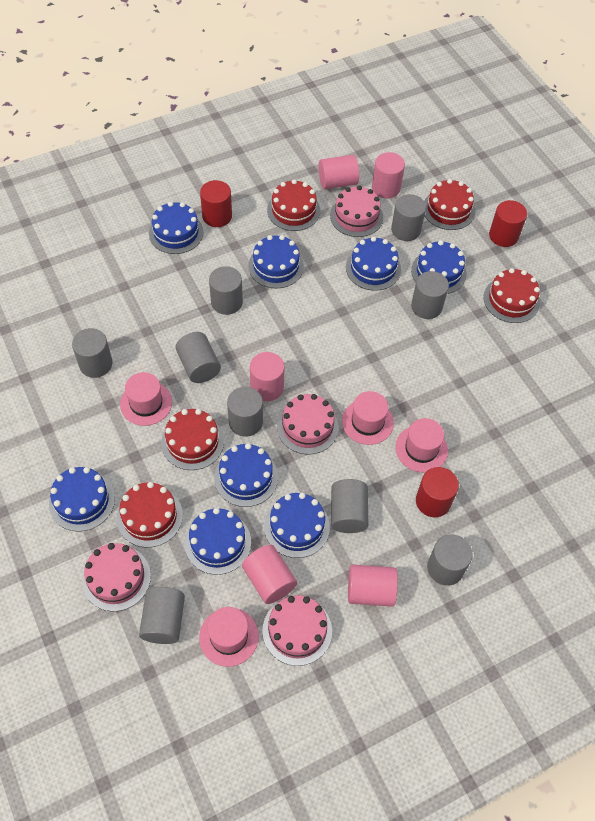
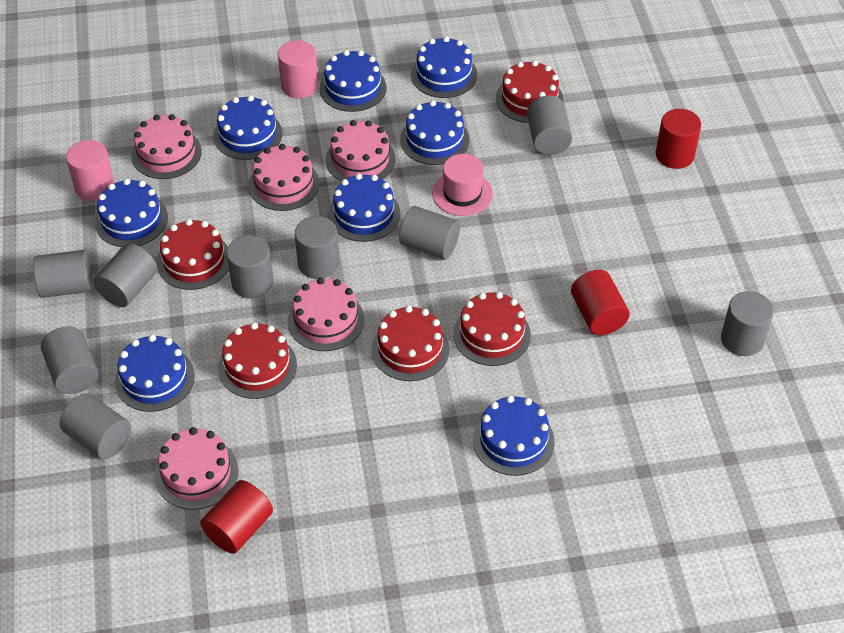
pink cake: [82,543,151,611] [262,595,332,666] [277,394,339,454] [330,185,383,237] = 4 -> [131,114,202,179] [155,427,238,510] [248,144,320,211] [288,278,365,351] [326,120,396,181] = 5
pink cylinder: [242,545,297,604] [250,352,285,401] [319,155,359,189] [348,565,398,607] [372,152,405,198] = 5 -> [66,140,115,201] [278,40,318,99] = 2
pink hat: [120,372,172,426] [199,607,259,667] [342,391,394,445] [395,418,448,472] = 4 -> [432,154,493,216] = 1

